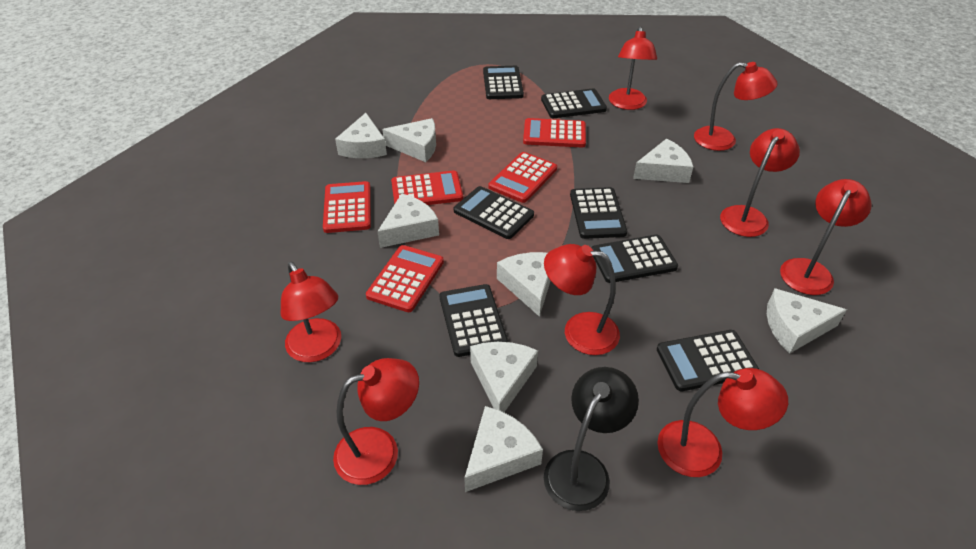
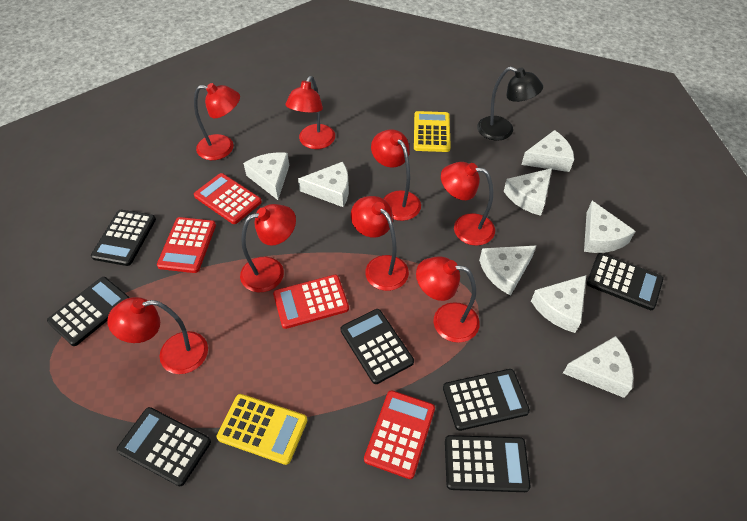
red calculator: [323,181,371,233] [366,245,444,312] [391,170,463,205] [489,152,557,203] [523,118,586,148] = 5 -> [157,217,216,273] [194,173,262,224] [273,275,349,329] [364,390,435,479] = 4
yellow calculator: none = 0 -> [217,394,307,465] [414,111,451,152] = 2

